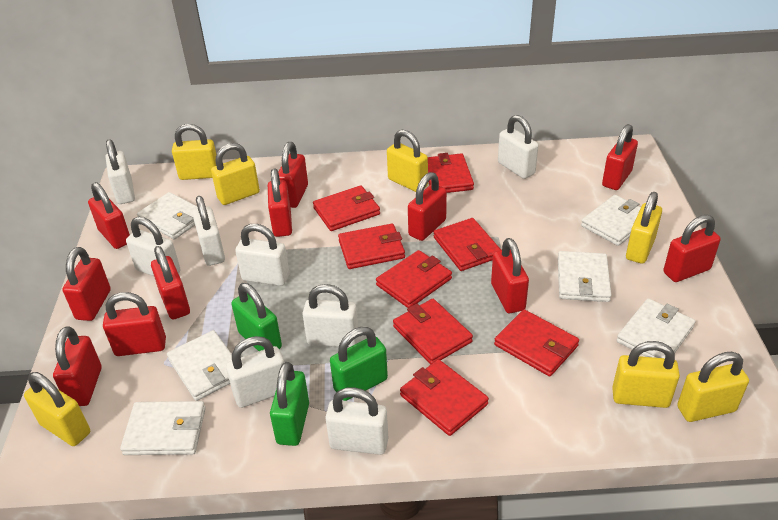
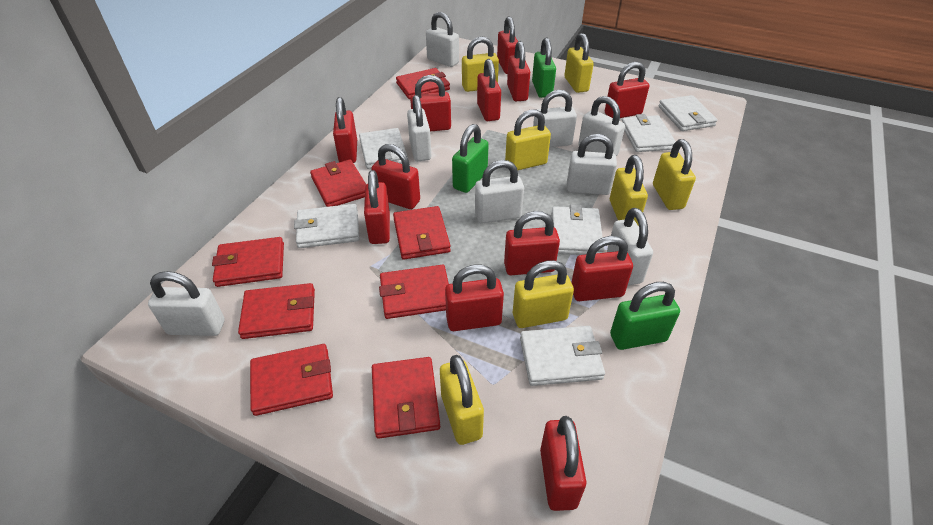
red padlock: [53,326,102,406] [63,247,111,321] [88,182,130,249] [103,292,166,356] [151,246,190,320] [268,169,292,237] [278,142,308,208] [408,172,447,241] [491,238,529,313] [602,124,638,190] [663,215,721,282] = 11 -> [333,97,357,163] [364,170,390,244] [371,144,420,209] [410,75,451,131] [445,264,504,331] [477,59,501,121] [497,16,518,74] [504,211,560,275] [507,41,530,101] [540,416,586,511] [571,236,633,301] [605,62,649,118] = 12

